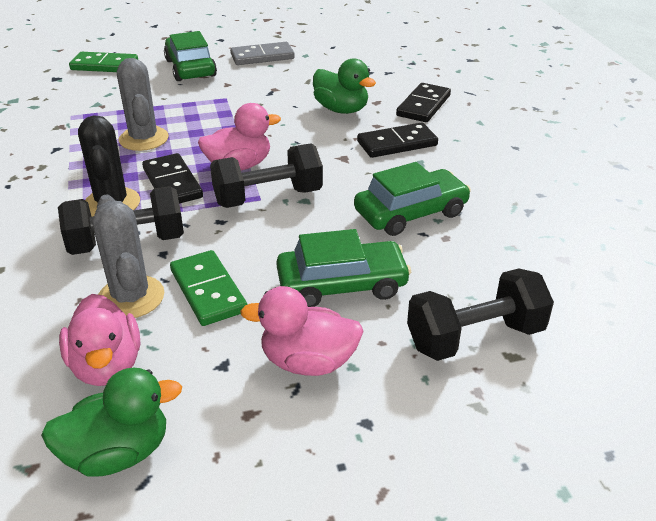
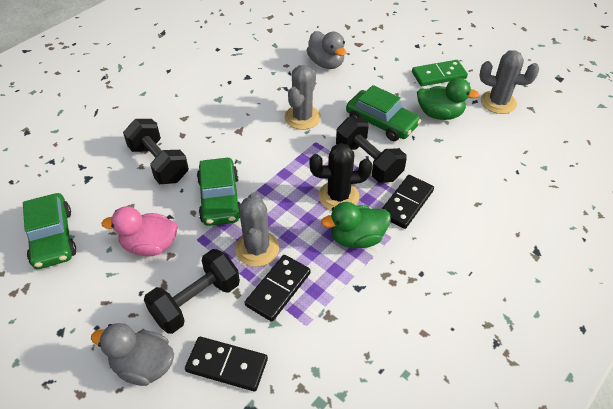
green domino: [69,52,138,72] [170,250,248,326] = 2 -> [412,60,468,86] = 1
grey cactus: [93,195,165,318] [117,58,169,151] = 2 -> [235,192,279,267] [285,65,321,130] [479,50,539,114] = 3
grey domino: [230,42,295,65] = 1 -> none = 0
grey duck: none = 0 -> [91,323,174,386] [307,31,346,69] = 2
pink duck: [59,294,140,386] [198,103,281,171] [240,286,364,376] = 3 -> [102,206,177,256] = 1

